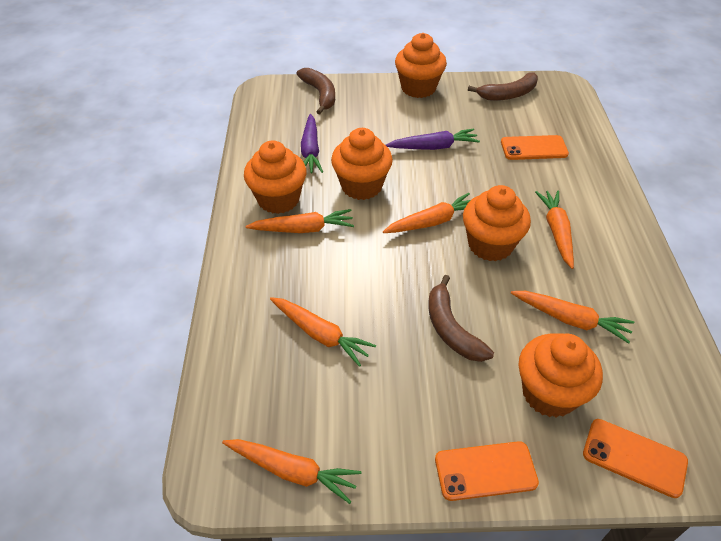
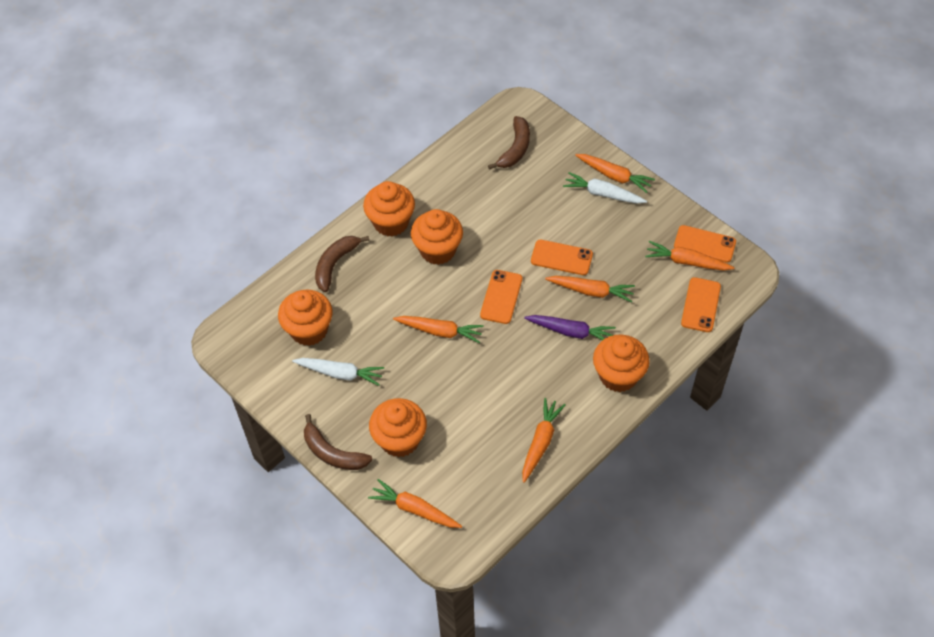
orange phone: [435,441,539,501] [501,135,569,160] [583,419,688,498] = 3 -> [480,270,522,324] [531,240,593,275] [674,225,736,263] [681,277,721,332] = 4
purple carrot: [301,114,323,173] [386,128,480,150] = 2 -> [524,315,616,340] = 1
white carrot: none = 0 -> [292,358,384,386] [563,172,647,204] = 2

